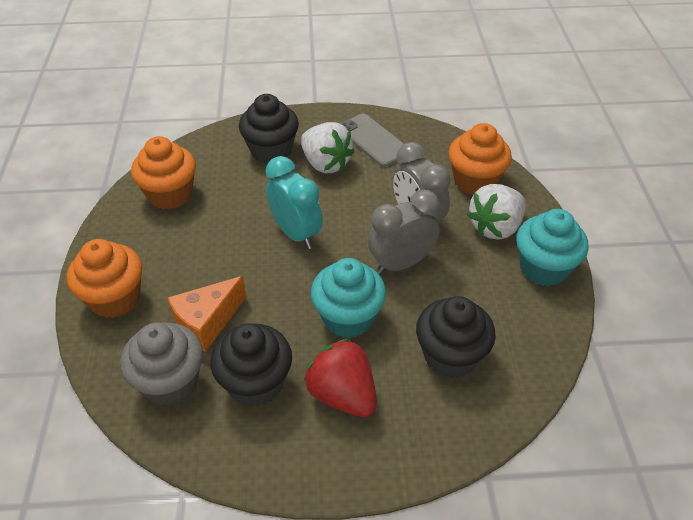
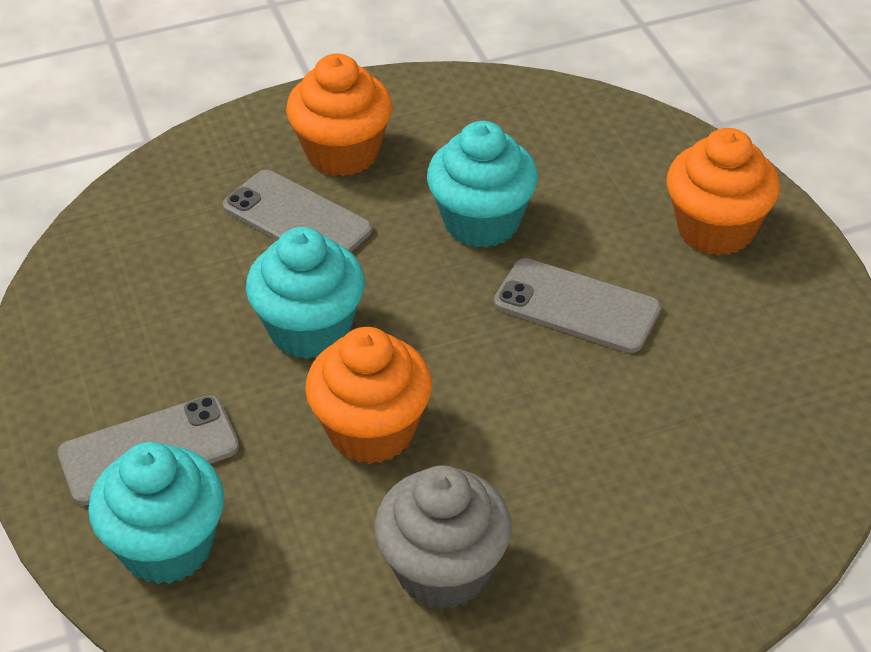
black cupcake: [210,323,292,407] [239,94,299,164] [416,296,496,378] = 3 -> none = 0
grey clock: [368,190,440,275] [393,142,451,221] = 2 -> none = 0
grey phone: [340,114,404,167] = 1 -> [58,395,239,506] [223,170,372,252] [494,258,661,353] = 3
orange cheese: [168,276,246,352] = 1 -> none = 0
red strawberry: [304,338,377,417] = 1 -> none = 0
turquoise clock: [265,156,323,249] = 1 -> none = 0
turquoise cupcake: [311,258,386,338] [516,209,589,286] = 2 -> [88,442,224,584] [246,227,365,359] [427,121,538,248] = 3
white strawberry: [301,122,354,173] [467,184,525,240] = 2 -> none = 0

